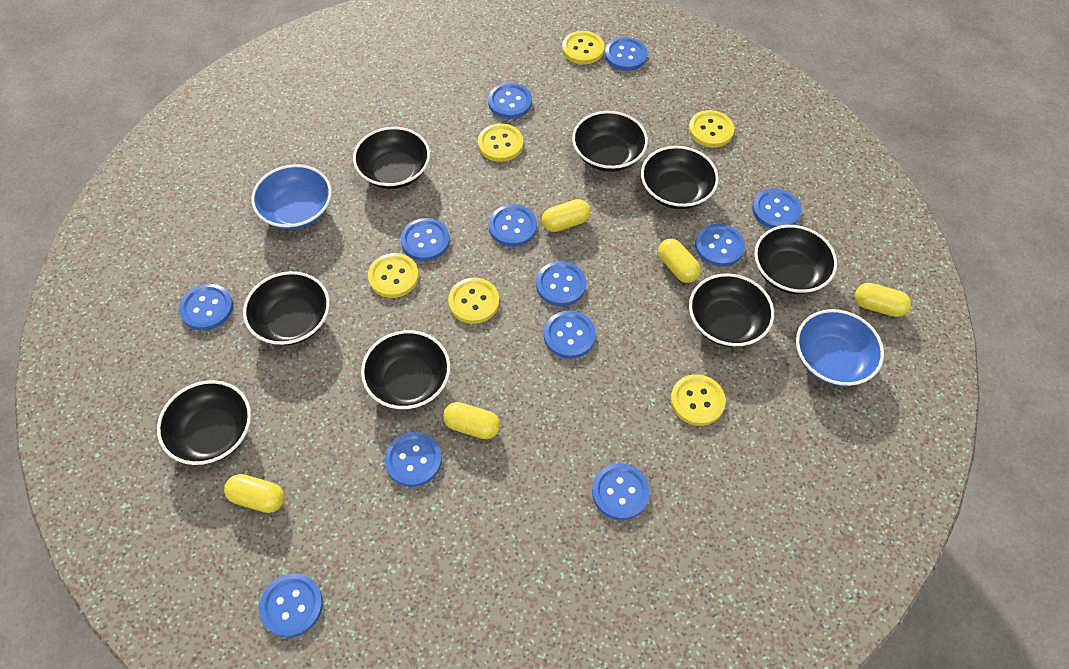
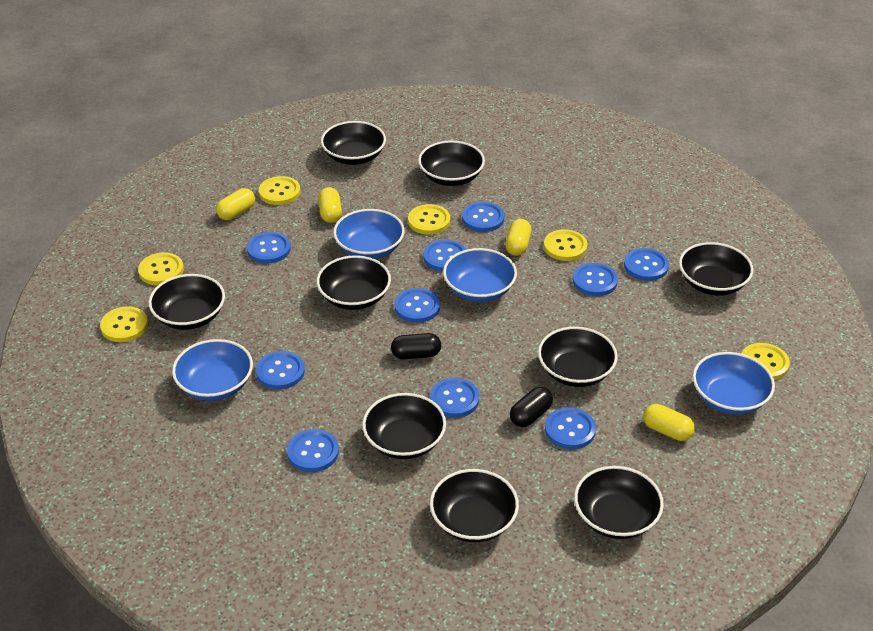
black bowl: [157,380,251,465] [243,271,330,346] [353,127,430,189] [361,330,450,409] [572,111,648,172] [641,146,719,209] [689,273,774,347] [754,225,837,294] = 8 -> [149,274,225,330] [317,255,391,310] [321,121,386,165] [362,393,446,459] [418,141,485,186] [430,469,519,542] [538,327,618,387] [574,466,664,539] [679,242,753,296] = 9
black capsule: none = 0 -> [391,333,441,359] [510,387,553,427] = 2
blue bowl: [251,164,332,230] [796,309,884,386] = 2 -> [172,339,253,401] [333,209,405,259] [443,248,517,302] [693,352,775,415] = 4
blue button: [179,284,233,331] [259,573,323,638] [385,432,442,487] [400,218,450,261] [488,83,532,119] [489,204,537,247] [536,261,586,306] [544,311,596,359] [592,463,650,520] [605,37,648,71] [695,224,745,267] [752,188,801,228] = 12 -> [247,232,291,264] [256,351,305,390] [287,429,339,472] [394,288,440,323] [423,240,466,272] [430,378,479,418] [462,202,504,232] [545,408,596,449] [573,263,618,296] [624,248,669,281] = 10
yellow capsule: [224,474,284,513] [443,402,500,439] [542,199,591,232] [658,239,701,283] [855,283,911,317] = 5 -> [216,188,255,220] [318,187,342,223] [505,219,532,256] [643,404,695,441] = 4

